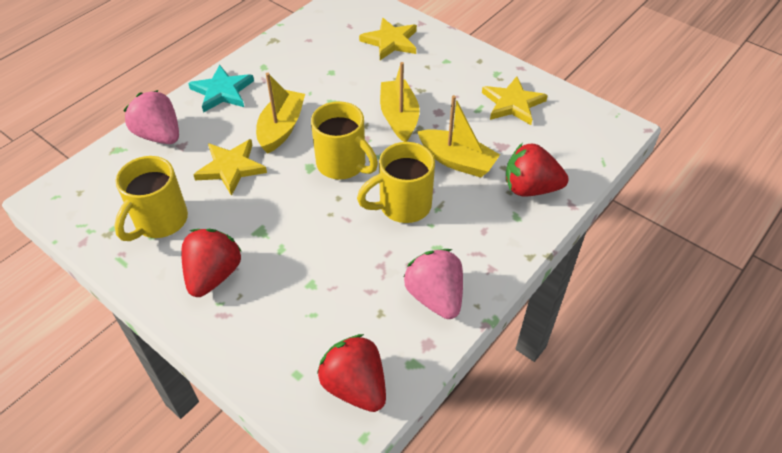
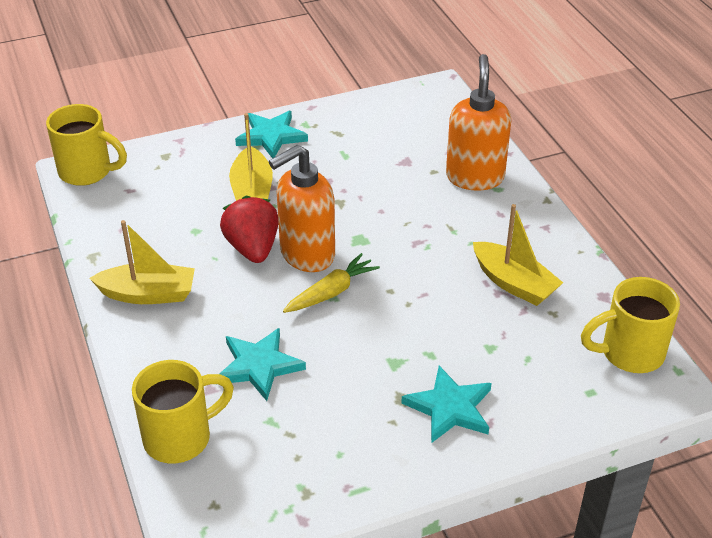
orange soap dispenser: none = 0 -> [269,144,335,272] [446,54,511,191] = 2
pink strawberry: [123,90,179,144] [404,249,463,319] = 2 -> none = 0
red strawberry: [181,229,242,297] [317,334,386,412] [506,143,569,197] = 3 -> [220,196,279,263] = 1
turquoise star: [188,65,254,113] = 1 -> [219,328,306,401] [235,111,308,158] [401,366,492,443] = 3
yellow carrot: none = 0 -> [283,253,380,313] = 1
yellow star: [193,139,267,196] [359,18,417,60] [482,76,548,125] = 3 -> none = 0

